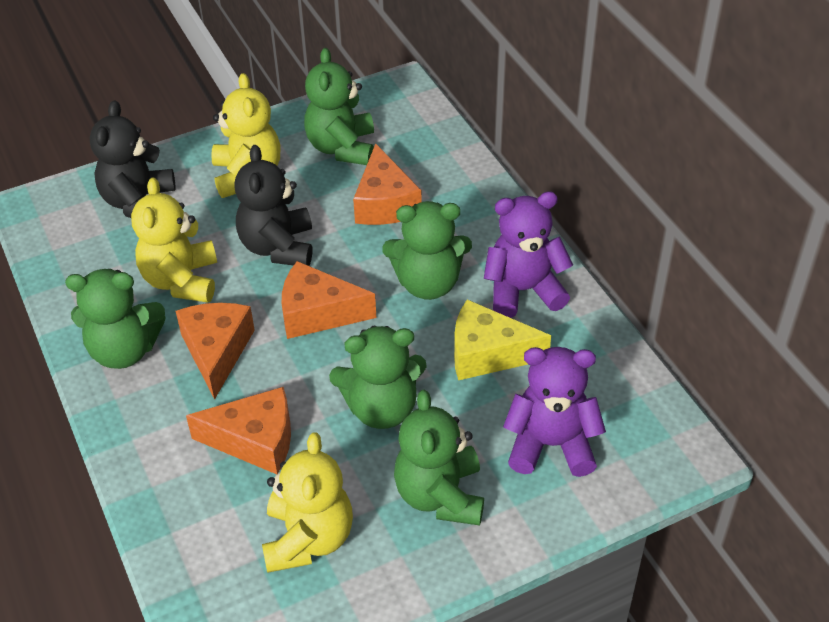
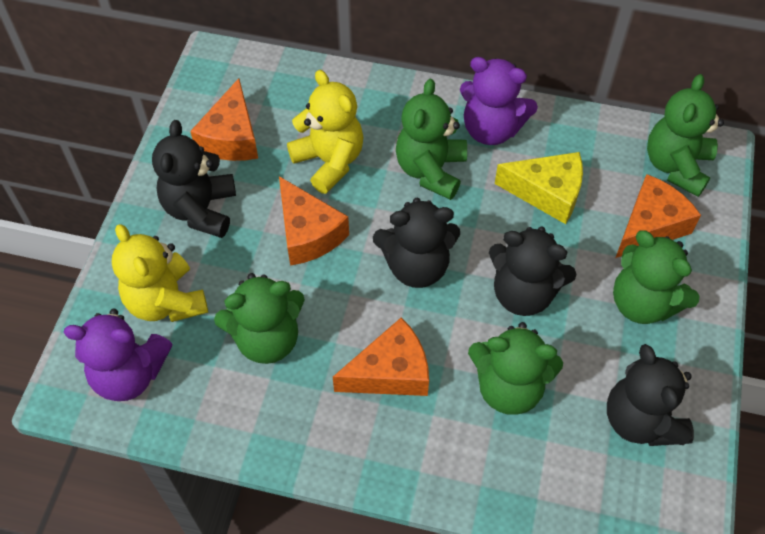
black teddy bear: [90,101,176,218] [234,145,312,266] = 2 -> [152,120,236,238] [373,198,460,288] [489,227,576,316] [607,344,694,446] = 4
yellow teddy bear: [131,177,217,303] [211,73,281,198] [262,432,353,573] = 3 -> [112,224,208,322] [287,70,364,194] = 2

